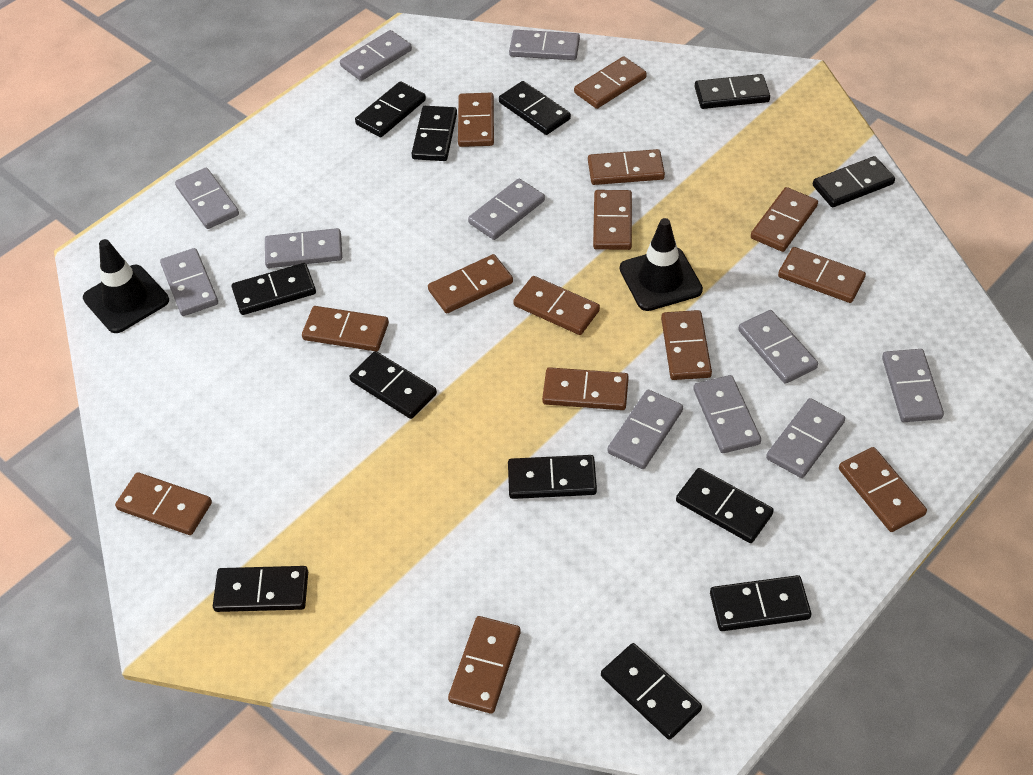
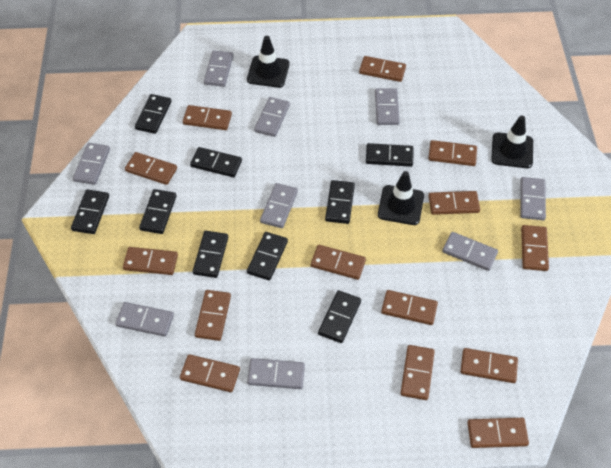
black domino: [213,566,308,612] [232,263,316,315] [350,351,437,419] [355,81,426,137] [411,106,457,161] [499,81,571,135] [508,455,597,499] [601,643,702,740] [676,468,774,543] [695,74,770,109] [710,575,811,631] [813,156,895,207] = 12 -> [71,189,109,234] [135,94,171,134] [139,189,176,234] [190,147,242,177] [193,231,228,278] [247,232,288,280] [318,290,361,343] [325,180,355,224] [366,143,414,167] = 9
black traffic cone: [83,239,169,333] [620,218,703,311] = 2 -> [247,36,290,88] [378,171,424,225] [491,115,533,168] = 3
grey domino: [160,248,218,316] [175,168,239,229] [265,228,342,268] [340,30,412,81] [468,179,545,240] [509,30,580,60] [607,390,683,469] [693,375,761,453] [738,310,818,384] [766,398,845,478] [882,349,944,422] = 11 -> [73,143,110,185] [115,302,174,337] [204,51,233,87] [247,358,305,389] [254,97,290,137] [260,183,298,228] [375,88,400,125] [442,232,498,271] [520,177,546,220] = 9

